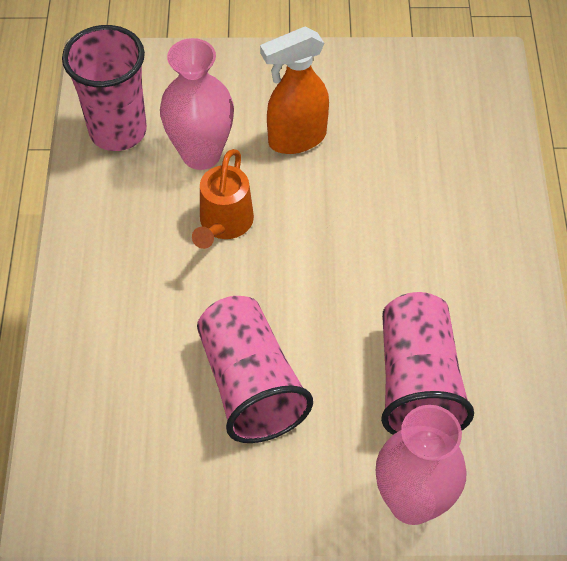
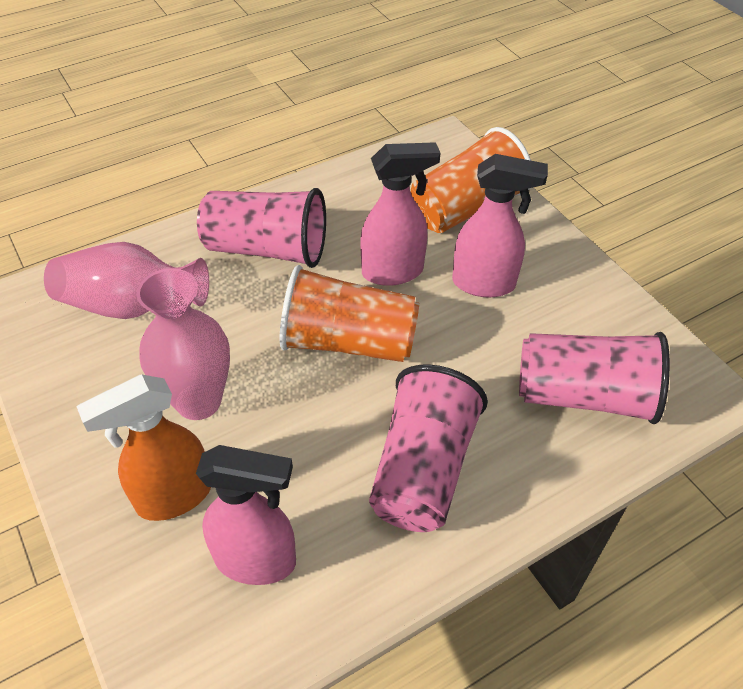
orange cup: none = 0 -> [280,265,420,362] [411,127,531,233] = 2
orange watering can: [192,149,254,249] = 1 -> none = 0
pink spray bottle: none = 0 -> [196,445,296,585] [360,142,440,286] [452,154,548,298] = 3

